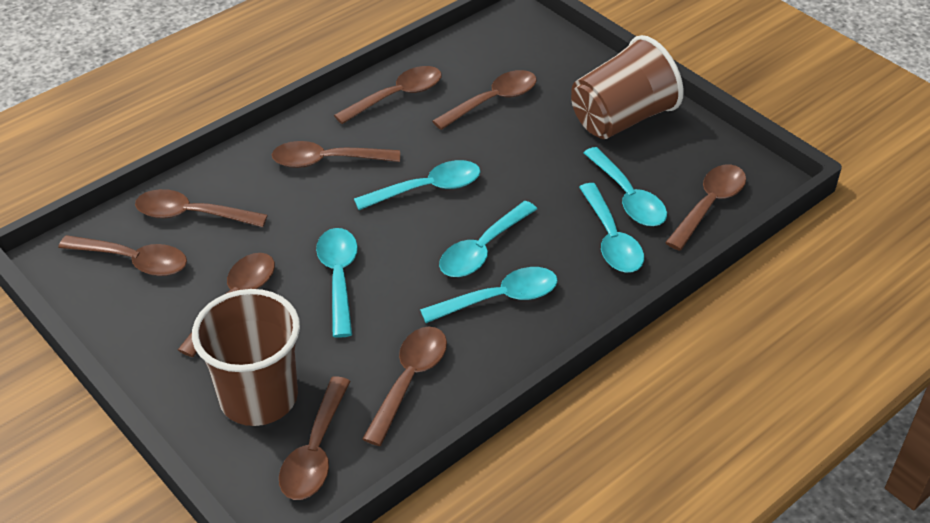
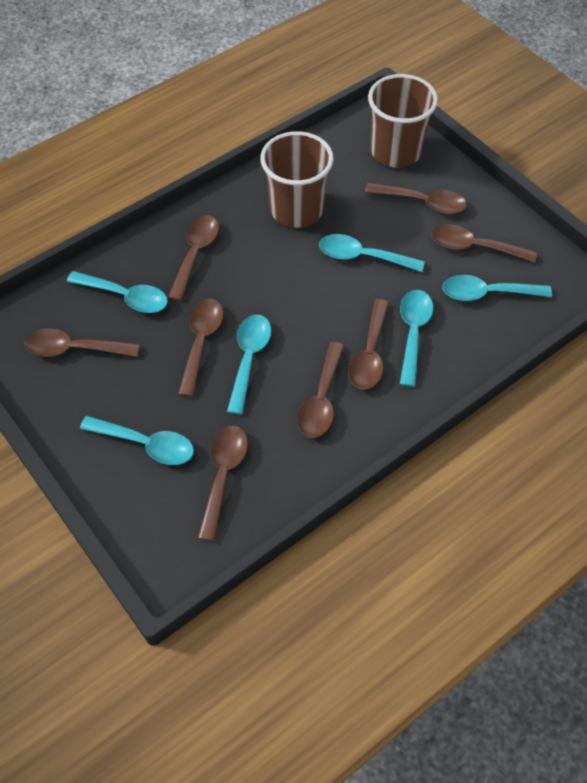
brown spoon: [58,235,187,276] [135,189,268,227] [178,253,275,357] [272,141,400,168] [279,376,350,500] [334,66,442,124] [362,327,447,446] [432,70,537,130] [665,165,746,251] = 9 -> [24,328,140,357] [168,215,219,301] [178,299,224,397] [198,426,248,541] [297,342,345,438] [348,299,389,390] [365,183,467,214] [431,224,537,262] = 8

